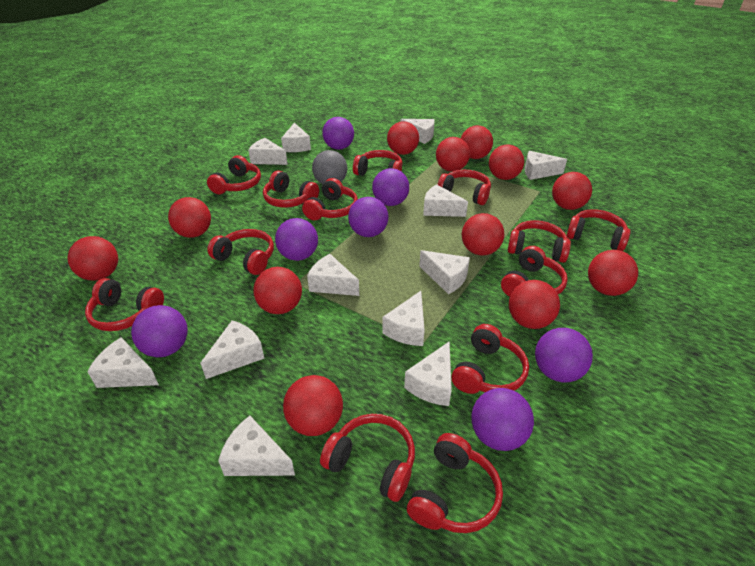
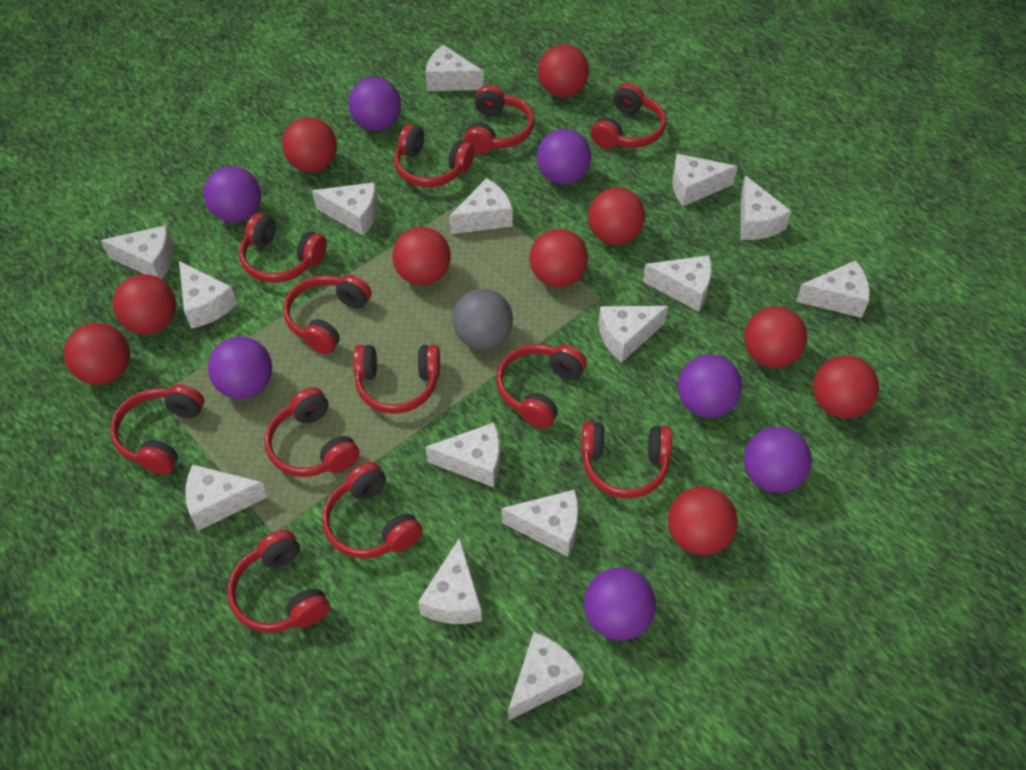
red ball: [68,236,118,281] [168,197,211,238] [253,267,302,314] [283,375,343,436] [387,121,419,155] [436,137,470,172] [461,125,493,159] [461,213,504,255] [489,144,524,180] [509,280,560,329] [552,172,592,210] [588,250,638,296] = 12 -> [64,323,130,385] [113,274,176,334] [282,117,337,172] [392,227,451,285] [530,229,588,287] [538,44,589,97] [588,187,645,245] [668,486,737,555] [744,306,807,368] [813,355,879,419] = 10
red headphones: [85,278,164,331] [207,155,261,194] [207,229,274,275] [263,170,319,208] [302,178,358,221] [320,414,415,502] [353,150,403,176] [407,433,503,533] [437,170,491,205] [452,324,529,394] [501,246,568,296] [508,220,571,263] [567,209,630,251] = 13 -> [110,384,204,474] [227,530,330,633] [239,213,327,283] [264,387,360,477] [283,275,371,354] [322,462,423,559] [353,345,440,414] [394,124,474,187] [464,85,534,154] [496,344,587,429] [581,422,672,499] [591,83,666,149] = 12
white cheese: [87,337,159,388] [200,320,265,379] [218,416,295,476] [248,138,288,165] [281,123,311,152] [307,254,359,296] [382,291,425,346] [400,119,435,144] [404,341,452,406] [419,250,470,294] [423,184,468,217] [525,151,567,180] = 12 -> [101,225,174,279] [179,261,237,329] [185,464,268,531] [312,182,378,236] [418,537,482,624] [426,45,484,91] [426,423,500,487] [449,178,513,234] [501,489,578,557] [508,632,584,721] [599,306,668,362] [643,255,712,312] [672,154,738,206] [741,175,792,240] [796,260,870,318] = 15

